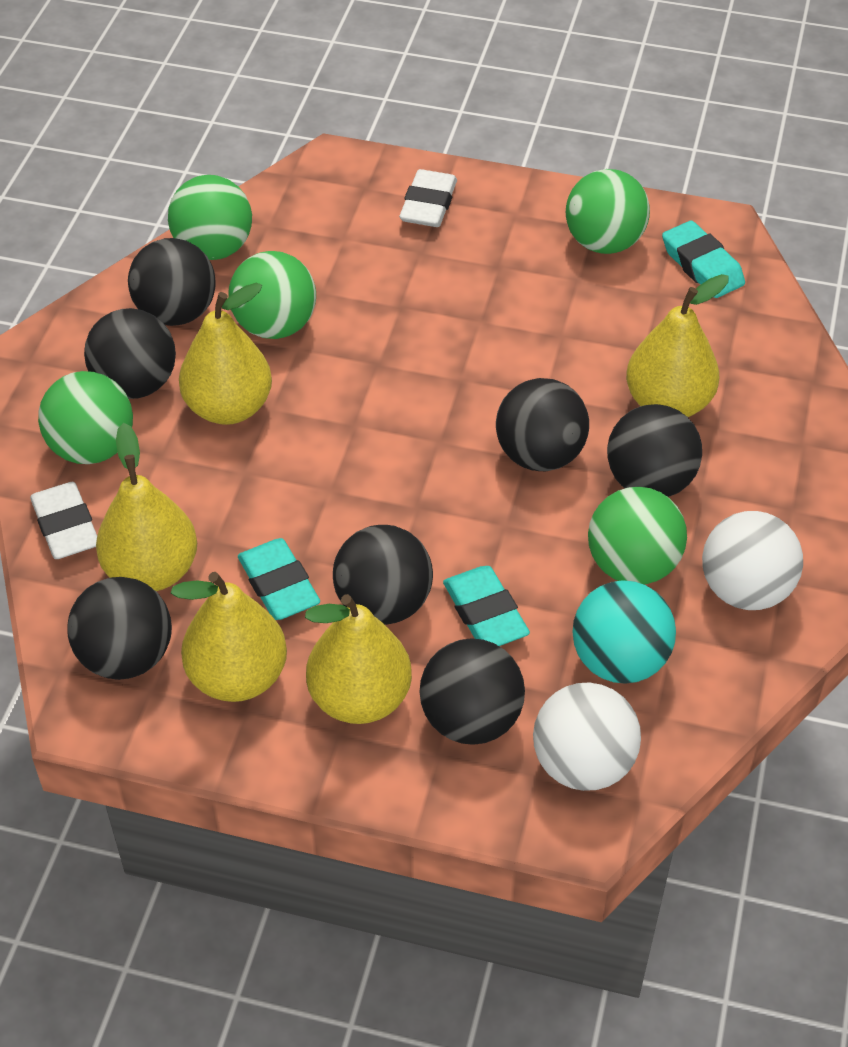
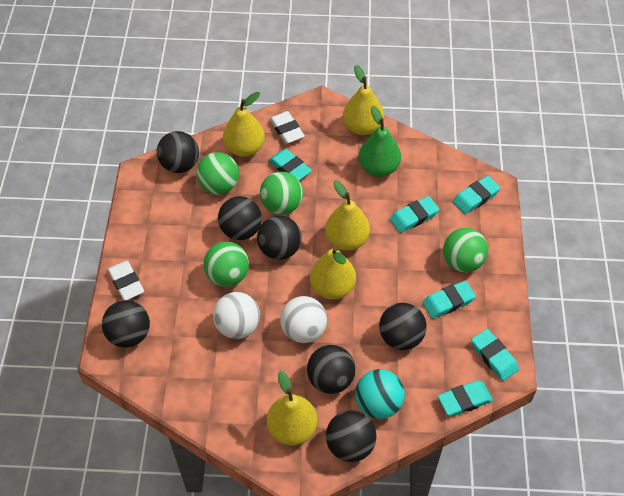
green ball: [38,371,133,464] [168,175,252,260] [228,251,316,339] [566,169,650,254] [588,487,687,584] = 5 -> [196,152,239,195] [204,241,249,287] [260,172,303,215] [443,228,488,272] = 4
green pear: none = 0 -> [359,106,401,177] = 1
turquoise eraser: [238,538,320,620] [443,566,530,646] [662,221,745,298] = 3 -> [269,149,312,180] [390,196,439,233] [422,281,476,319] [438,380,493,416] [453,176,500,214] [471,329,519,381] = 6

